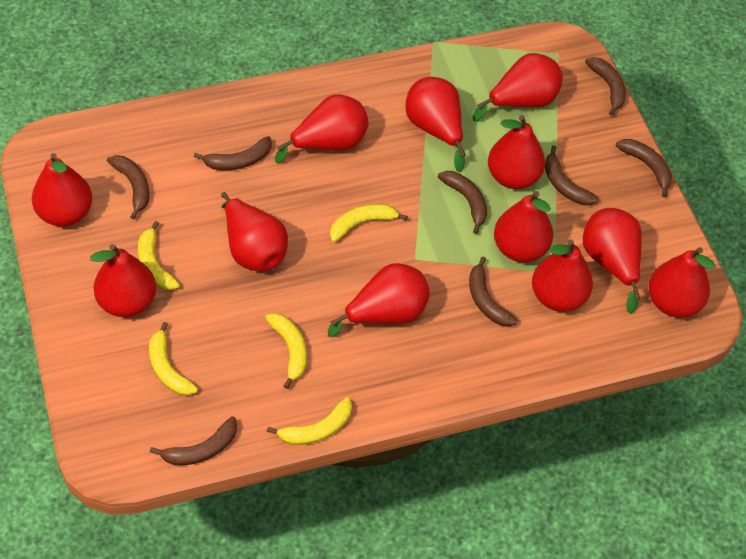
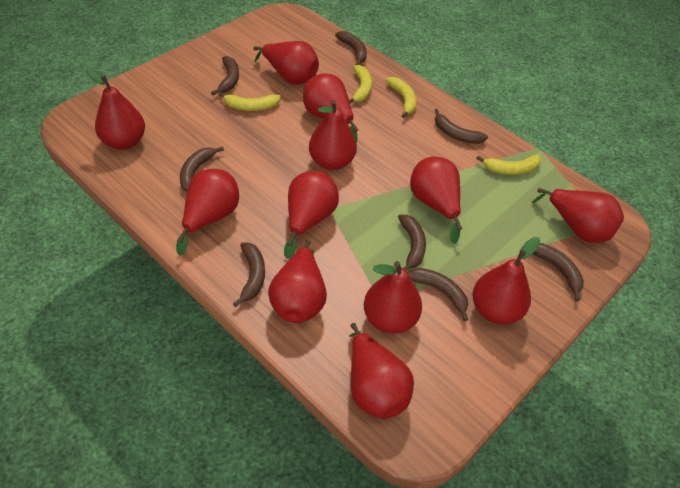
yellow banana: [138,221,180,290] [149,322,198,396] [265,313,306,389] [267,397,352,445] [330,204,408,242] = 5 -> [219,92,281,111] [349,65,372,103] [386,77,416,118] [476,155,541,175] = 4

